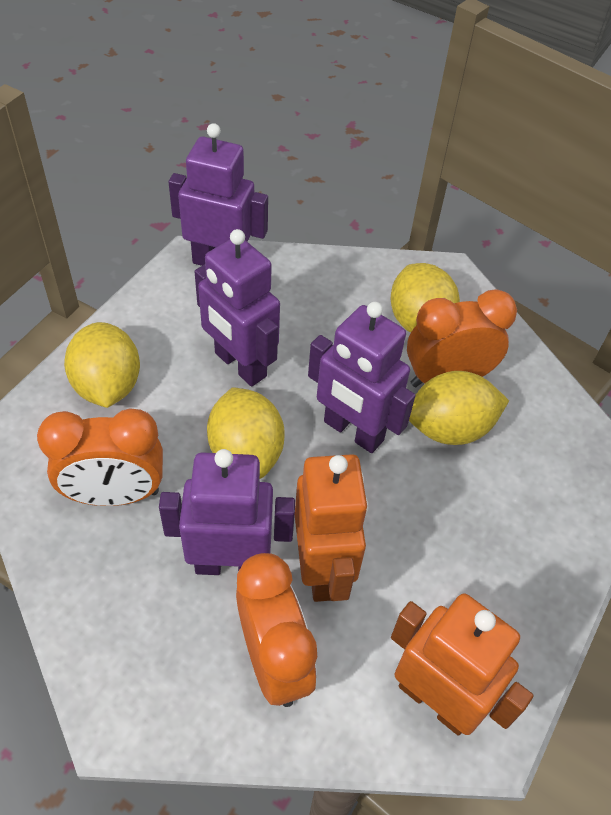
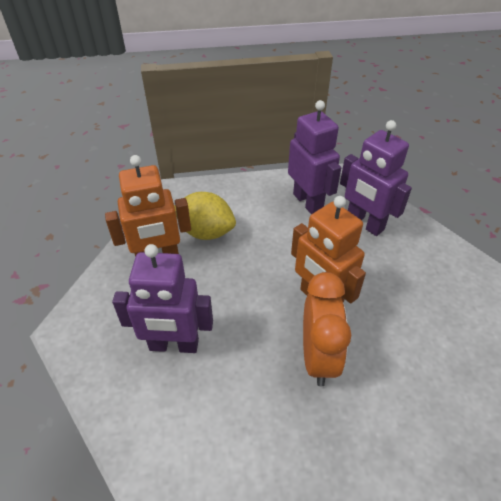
orange clock: [37,408,163,506] [236,553,317,707] [407,289,517,387] = 3 -> [303,272,351,387] = 1
purple robot: [159,449,295,575] [169,123,268,266] [194,229,280,387] [308,302,415,453] = 4 -> [112,244,213,353] [288,100,341,214] [340,120,412,236] = 3
yellow lemon: [64,322,140,408] [207,387,285,479] [391,263,460,333] [409,371,509,445] = 4 -> [174,192,236,240] = 1

